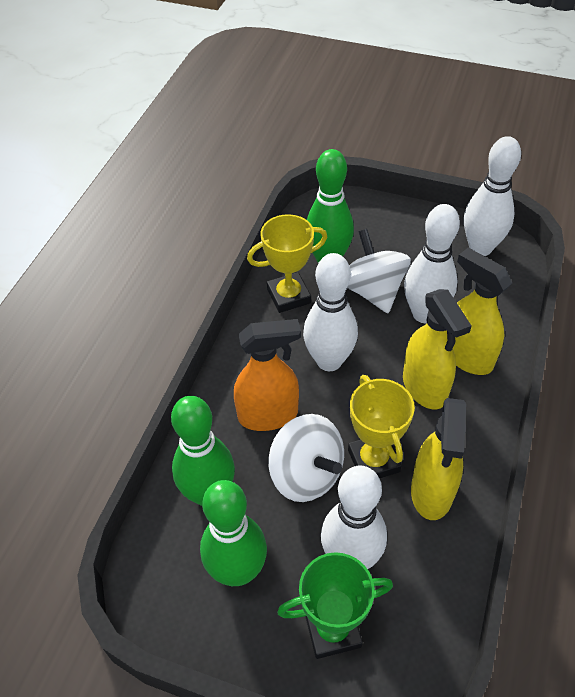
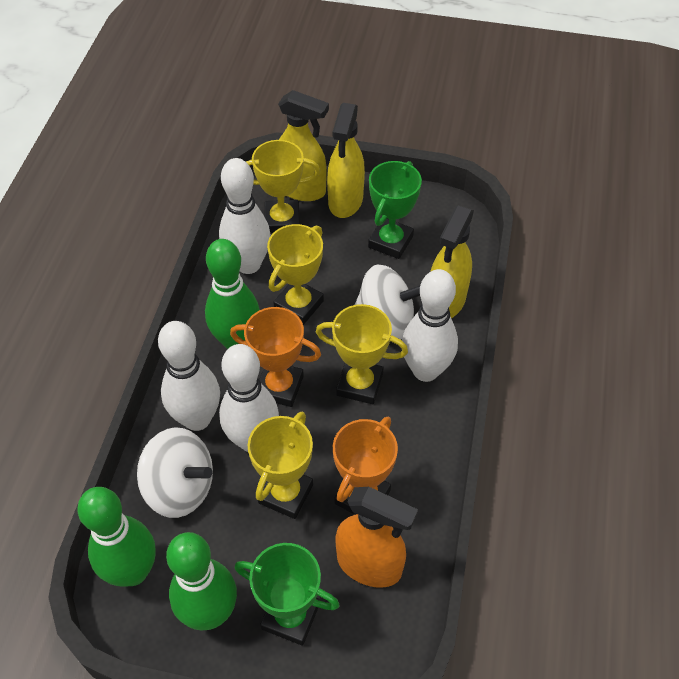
green trophy: [277,552,393,659] = 1 -> [235,543,340,646] [368,161,422,259] = 2
orange trophy: none = 0 -> [230,307,321,407] [333,417,398,515] = 2
yellow trophy: [247,214,327,313] [348,375,415,479] = 2 -> [246,140,320,233] [248,411,313,519] [267,224,324,325] [316,304,408,404] = 4

